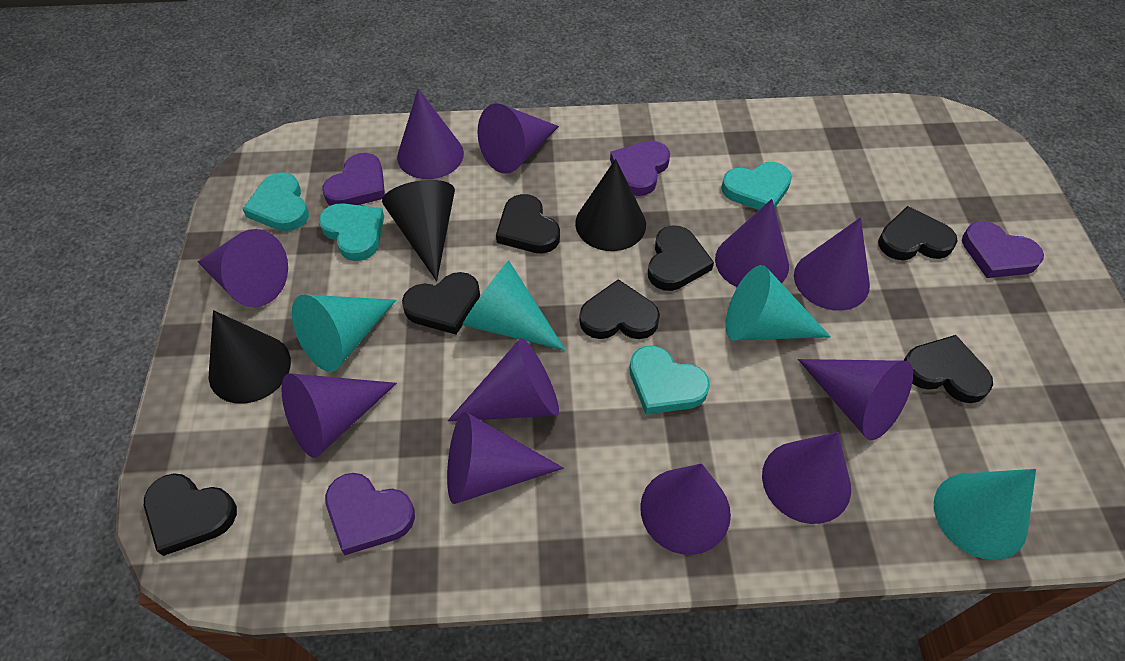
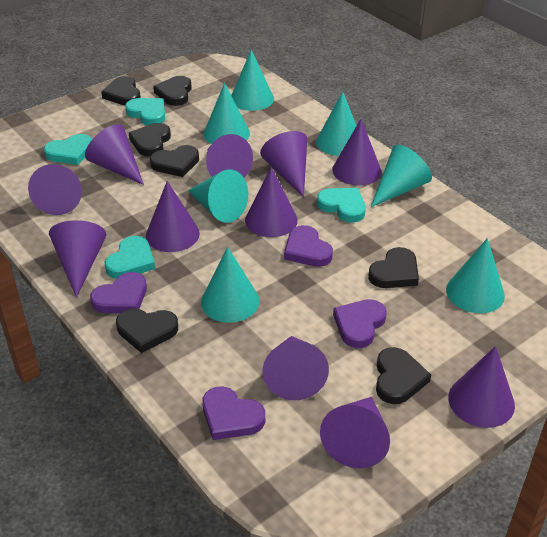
black cone: [209,310,291,404] [382,180,455,281] [575,159,646,251] = 3 -> none = 0
turquoise cone: [292,295,396,372] [462,261,566,351] [725,265,831,341] [934,469,1036,560] = 4 -> [188,169,248,223] [201,247,259,323] [203,83,250,144] [231,50,274,111] [316,91,357,156] [371,145,432,207] [446,238,505,313] = 7

